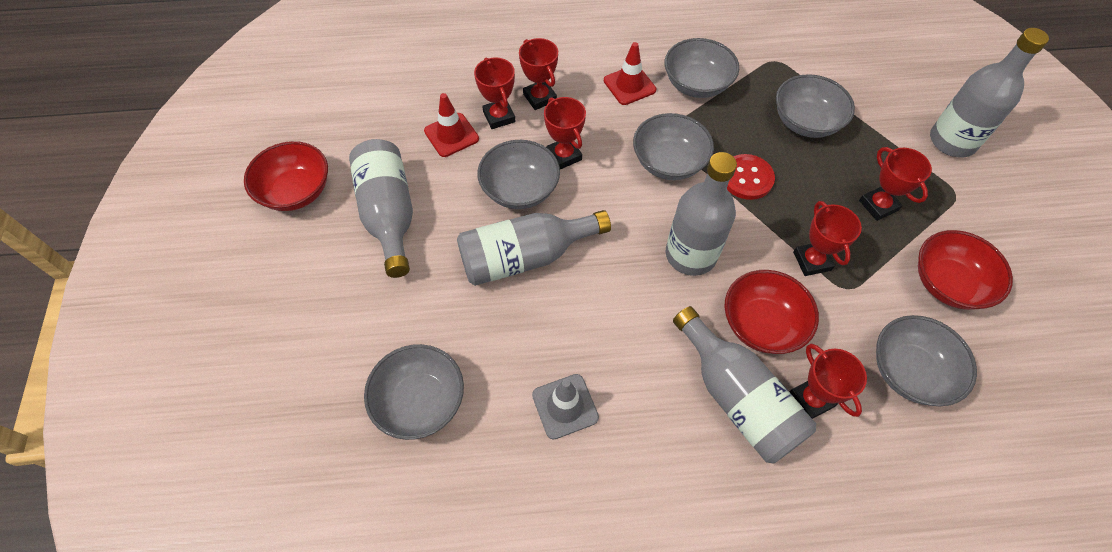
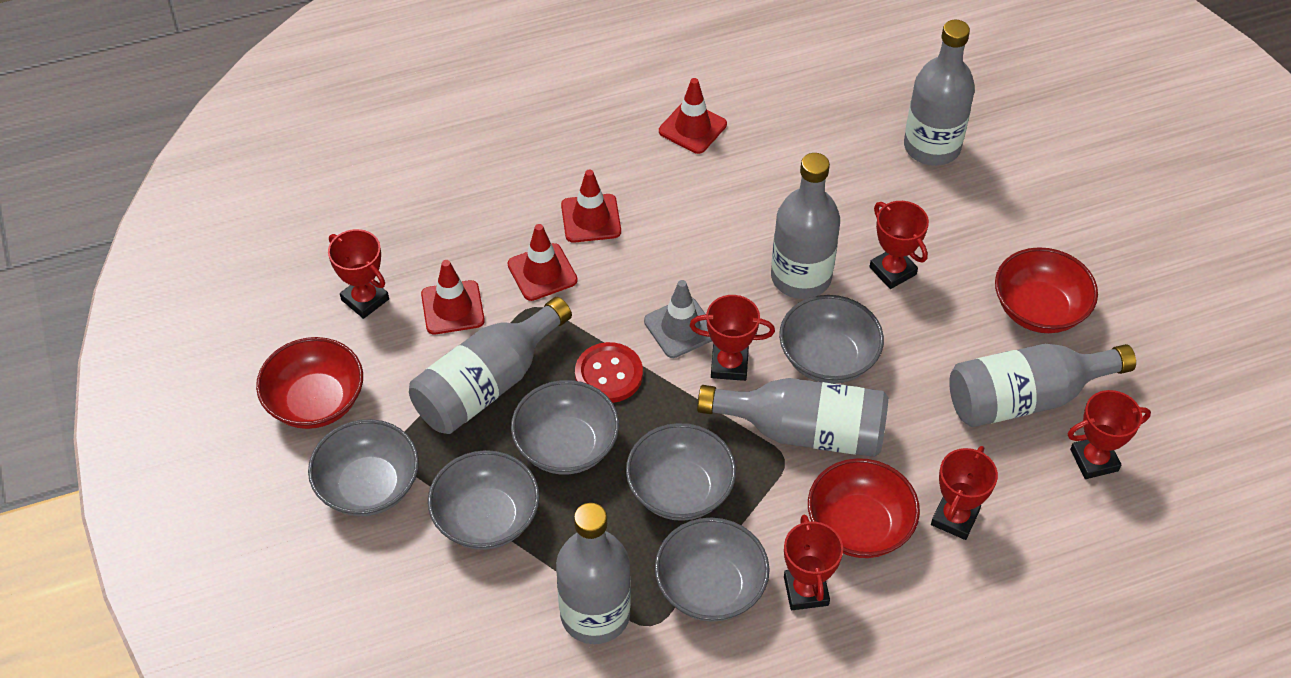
grey bottle: [349,139,413,278] [457,210,611,286] [666,152,737,276] [673,306,816,464] [930,28,1049,158] = 5 -> [409,297,572,434] [556,503,631,644] [697,378,888,457] [771,153,840,299] [904,19,975,166] [949,344,1136,427] = 6
red traffic cone: [424,93,479,157] [604,42,656,105] = 2 -> [421,260,485,335] [508,224,578,301] [561,169,621,243] [659,78,727,154] = 4

